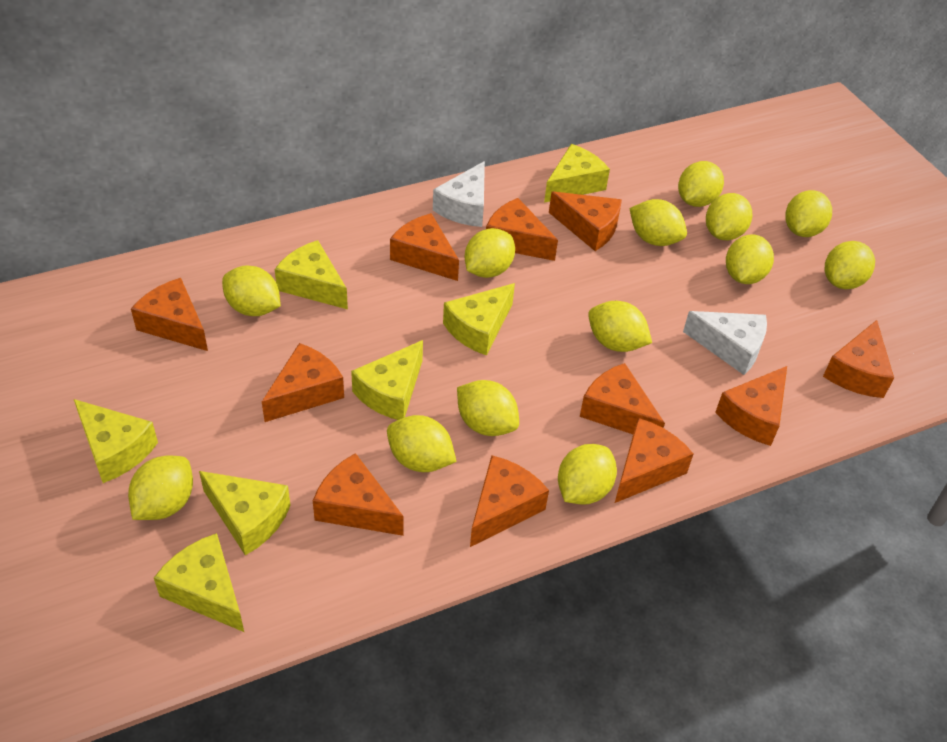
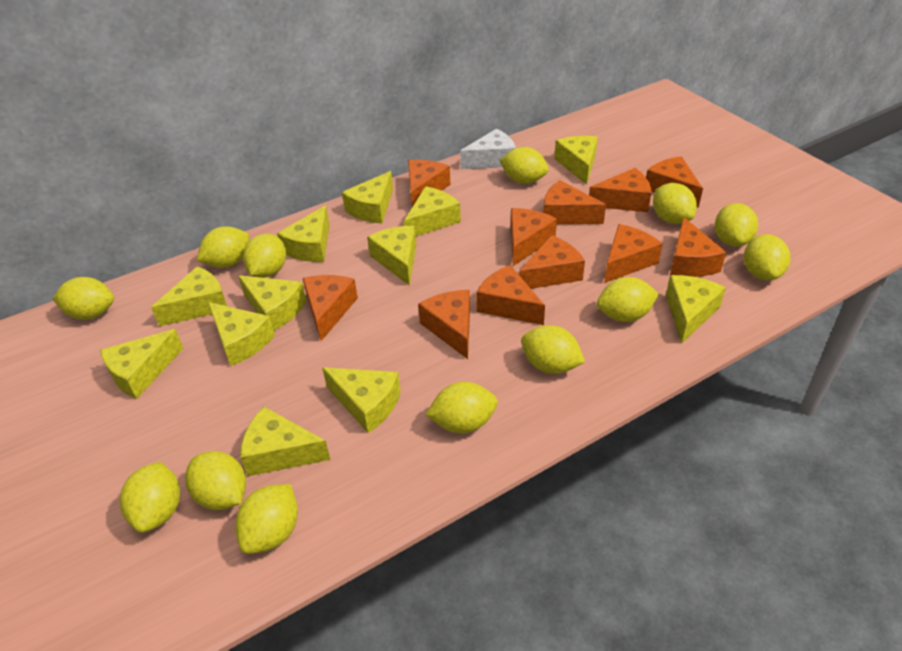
white cheese: [433,161,485,227] [683,311,767,375] = 2 -> [460,129,516,169] = 1
yellow cheese: [74,399,158,483] [154,533,244,632] [199,471,291,555] [275,240,348,309] [351,340,423,420] [443,283,515,356] [544,144,610,203] = 7 -> [100,329,184,399] [151,266,227,327] [208,302,275,366] [238,275,306,331] [240,407,331,476] [277,205,330,262] [322,367,401,433] [342,171,393,223] [367,226,416,286] [404,186,461,236] [554,136,598,185] [666,275,726,344] = 12

